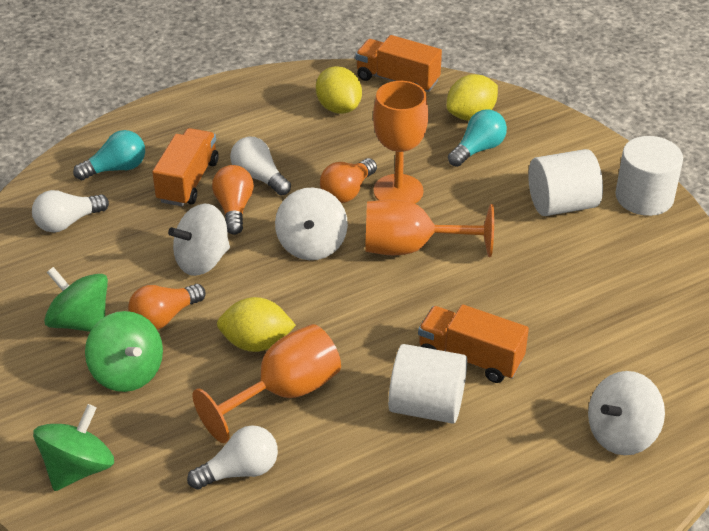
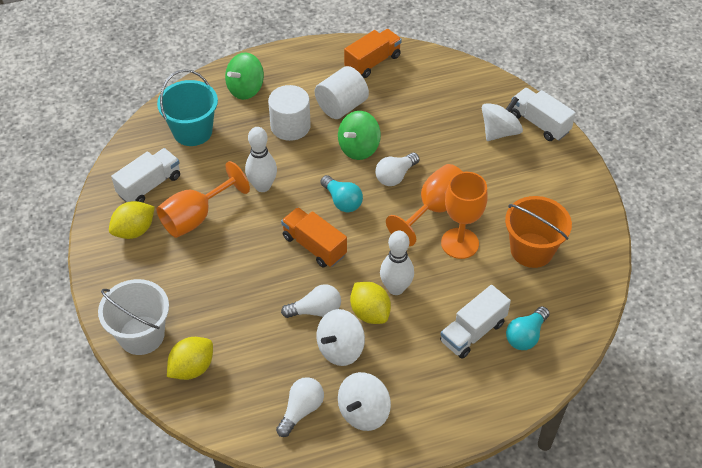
green spinning top: [33,404,114,491] [44,267,108,332] [85,311,163,392] = 3 -> [225,52,264,100] [338,111,381,160] = 2
orange bucket: none = 0 -> [505,196,572,268] = 1
orange light bulb: [128,284,206,330] [212,165,254,235] [320,158,377,203] = 3 -> none = 0
orange truck: [152,128,218,206] [355,35,442,92] [418,304,529,383] = 3 -> [281,207,347,268] [344,29,402,78] = 2
turquoise bucket: none = 0 -> [157,69,218,146] = 1
white bowling pin: none = 0 -> [245,127,277,192] [380,231,414,295] = 2
white bucket: none = 0 -> [98,279,169,355] = 1
white cylinder: [388,344,467,424] [528,149,603,216] [615,136,683,216] = 3 -> [268,85,311,141] [315,66,369,119] = 2
white truck: none = 0 -> [111,148,180,202] [440,285,511,359] [511,88,576,141] = 3

